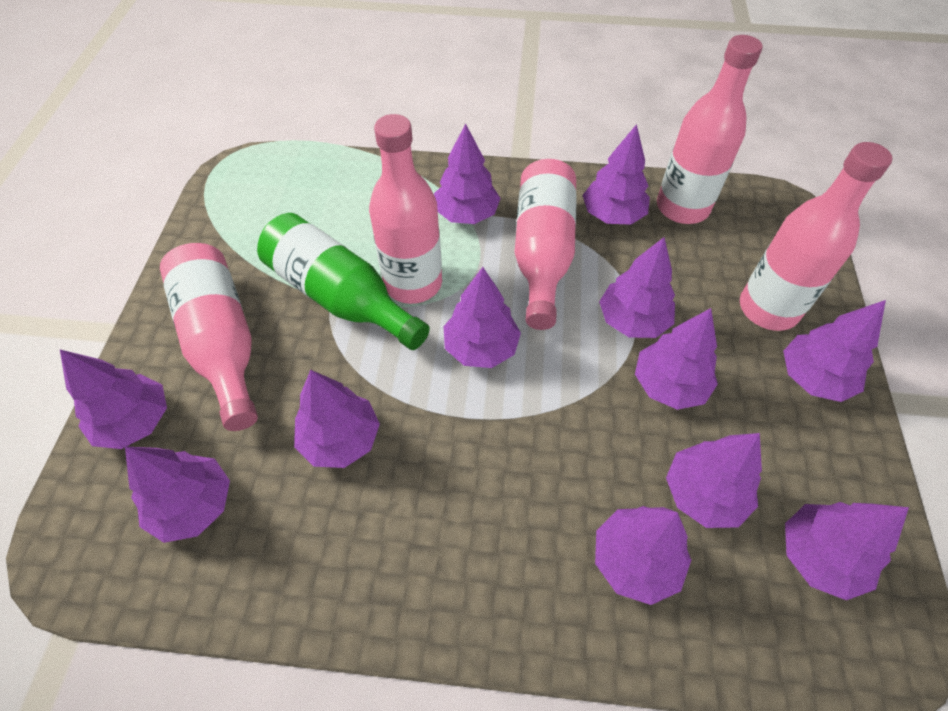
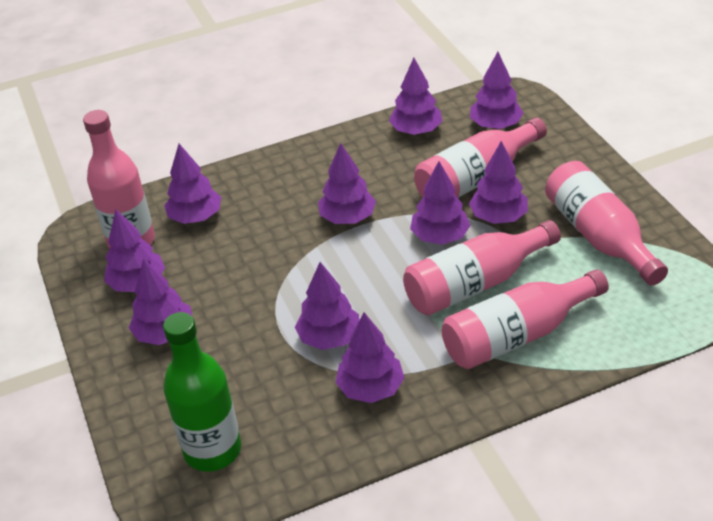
purple tree: [60,350,167,449] [125,447,230,543] [294,370,380,468] [434,123,501,224] [443,267,521,368] [583,124,650,225] [595,506,691,605] [599,237,675,338] [635,308,718,410] [666,433,762,528] [783,300,886,402] [785,502,909,600] = 12 -> [104,209,165,292] [129,258,192,345] [164,144,221,224] [295,262,359,350] [318,143,376,224] [335,312,405,403] [389,58,442,135] [410,161,471,245] [469,141,528,224] [470,52,523,129] = 10

